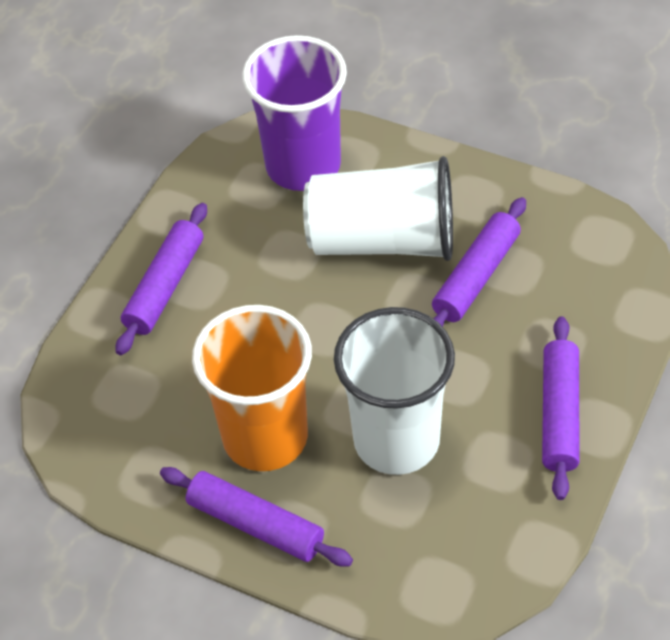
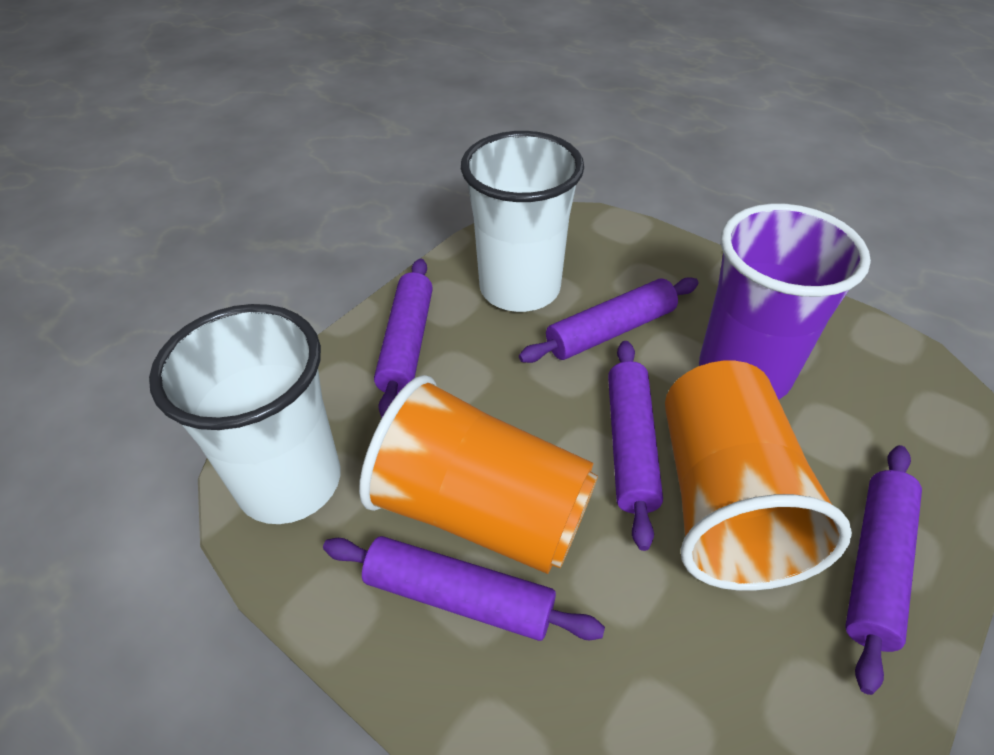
orange cup: [192,305,312,471] = 1 -> [359,375,598,574] [665,361,852,591] = 2
purple rolling pin: [116,203,207,355] [160,467,353,567] [432,197,526,327] [542,316,580,500] = 4 -> [323,536,605,641] [374,258,433,417] [519,277,699,363] [608,341,663,551] [845,445,922,695] = 5

